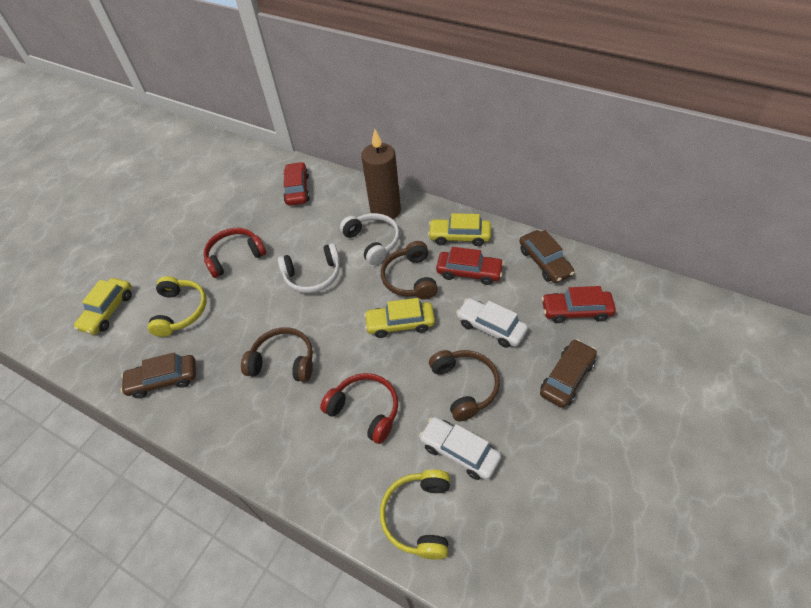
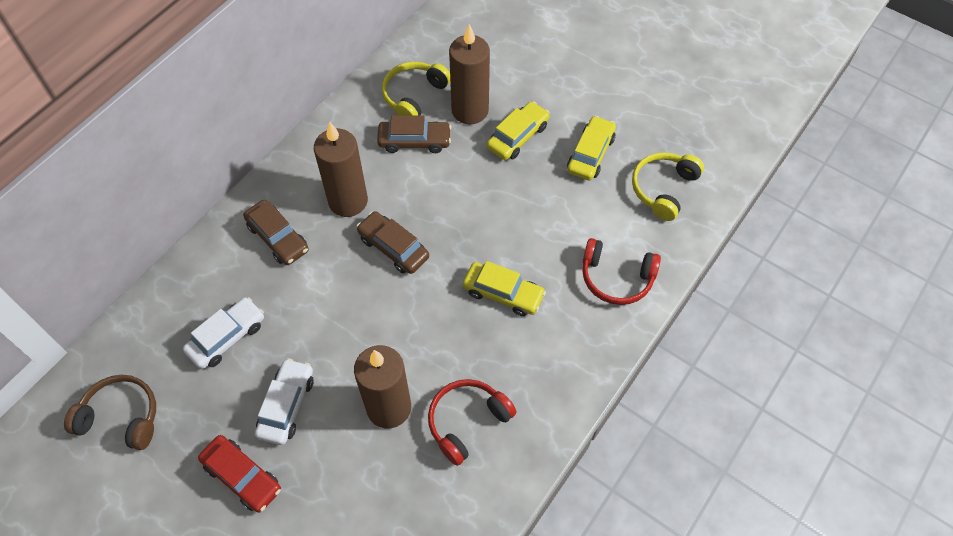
brown candle: [361,129,401,221] = 1 -> [314,121,368,217] [354,345,411,429] [449,24,490,124] = 3
brown headphones: [241,327,313,382] [381,241,438,300] [429,350,500,421] = 3 -> [64,375,156,450] = 1
red car: [283,162,310,206] [436,247,504,285] [541,286,616,323] = 3 -> [198,435,281,513] = 1
white headphones: [278,243,340,293] [340,213,400,265] = 2 -> none = 0

